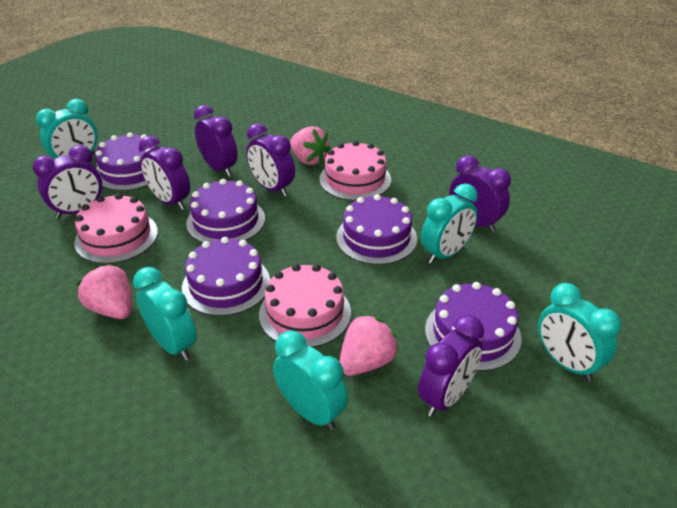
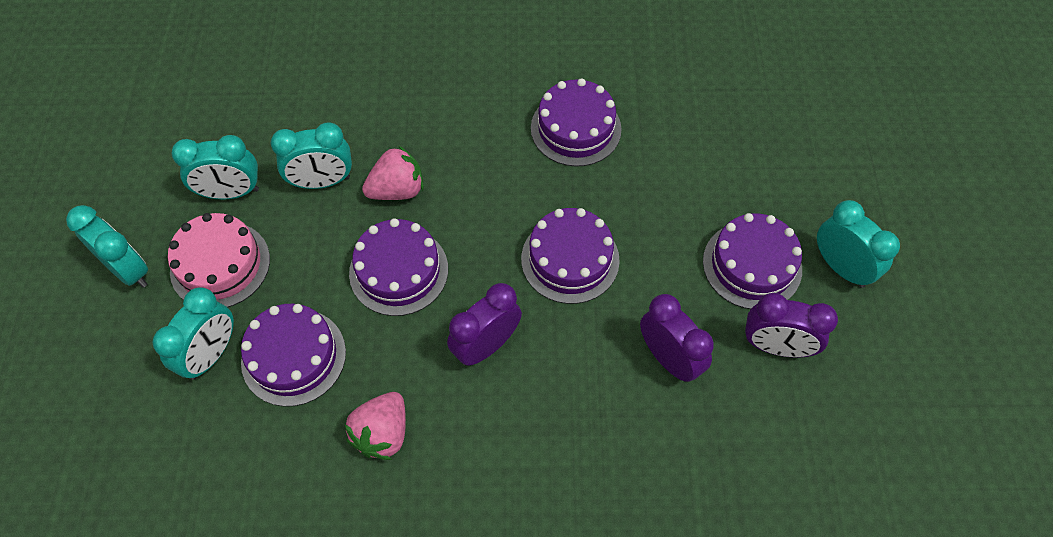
pink cake: [74,193,158,264] [259,264,351,347] [319,141,391,201] = 3 -> [168,213,270,307] = 1
pink strawberry: [76,264,132,319] [290,126,331,165] [340,313,399,376] = 3 -> [345,392,406,460] [362,146,424,200] = 2
purple clock: [33,145,102,219] [139,136,190,210] [194,105,238,177] [246,123,295,197] [418,315,484,417] [449,155,511,232] = 6 -> [447,283,522,366] [640,294,714,382] [745,293,838,358] = 3

